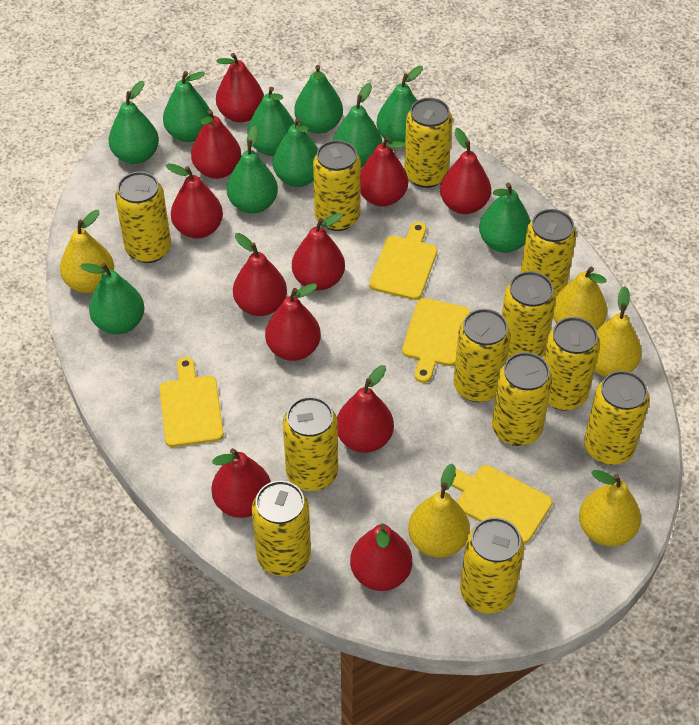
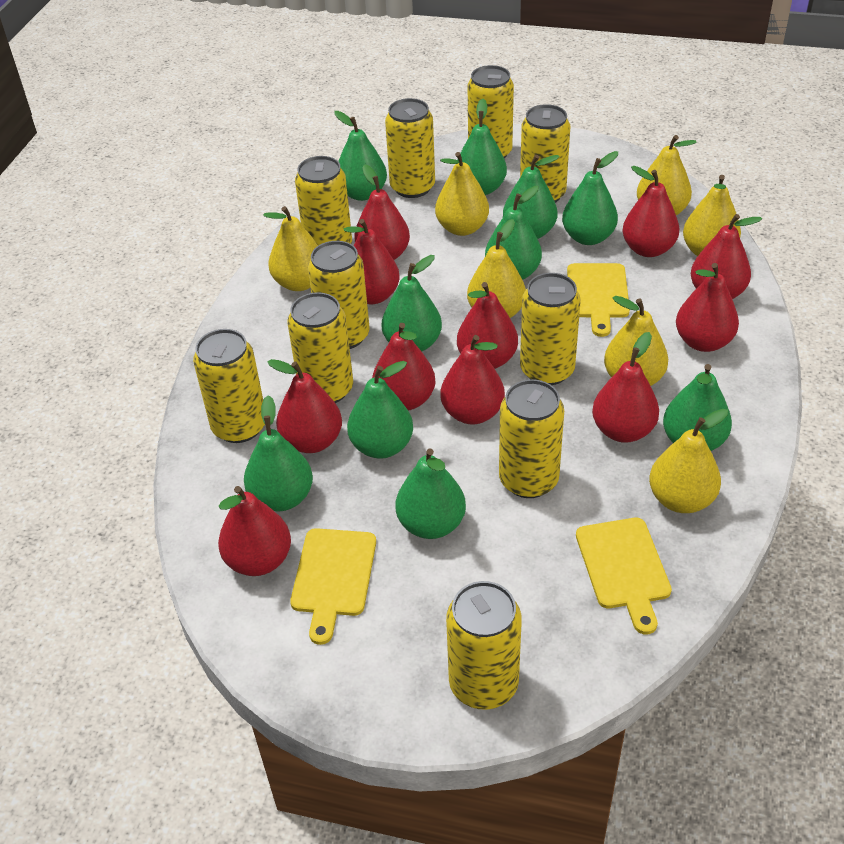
yellow can: [115,172,171,263] [252,481,311,576] [283,397,338,491] [313,140,361,231] [404,98,453,188] [453,309,511,402] [460,518,524,613] [492,352,552,446] [502,271,556,359] [520,209,577,295] [544,317,600,410] [584,371,650,465] = 12 -> [193,329,265,443] [287,292,353,403] [295,156,352,245] [308,241,370,349] [385,98,435,198] [446,581,522,710] [468,65,514,159] [499,379,564,498] [520,104,570,203] [520,273,581,385] = 10
yellow cutting board: [160,357,224,447] [369,222,437,300] [402,298,471,383] [442,465,552,543] = 4 -> [290,528,376,645] [567,263,630,337] [576,518,672,634] = 3
yellow pear: [60,210,114,293] [408,463,470,558] [553,267,607,329] [579,470,641,546] [595,286,642,377] = 5 -> [263,206,318,291] [435,152,489,236] [467,219,526,318] [604,296,668,386] [637,135,697,215] [649,409,728,513] [683,175,741,256] = 7

